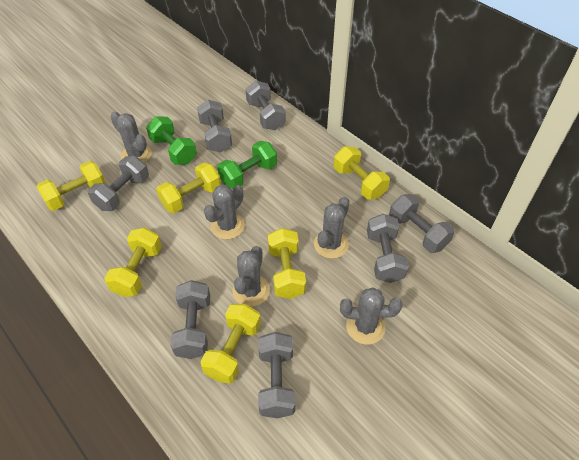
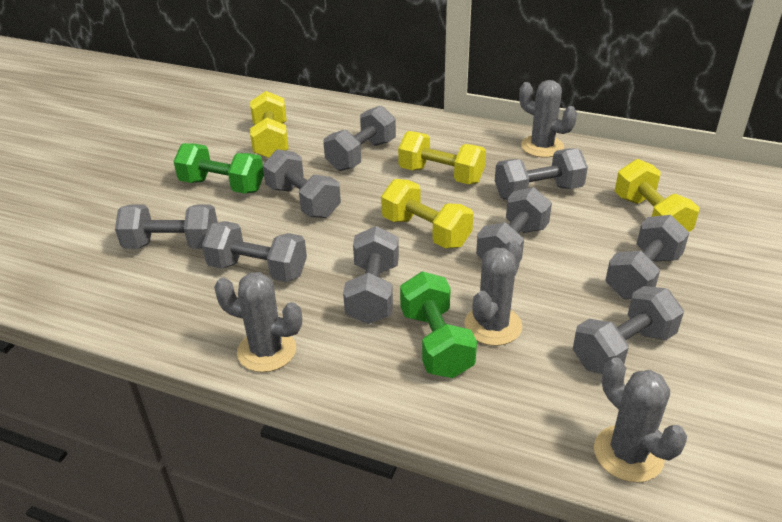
grey cactus: [111,111,151,163] [204,185,245,239] [233,246,270,307] [314,196,350,259] [340,287,403,345] = 5 -> [214,272,302,372] [464,240,522,346] [519,80,577,157] [594,358,687,482] = 4
grey dumbbell: [88,156,149,211] [170,280,210,359] [197,99,232,152] [246,81,286,130] [258,332,295,418] [367,214,409,283] [389,194,455,253] = 7 -> [115,204,217,249] [202,221,307,282] [263,149,341,218] [323,106,396,171] [343,226,399,324] [476,187,552,261] [495,148,588,200] [573,286,684,374] [605,215,689,299] = 9
yellow dumbbell: [37,161,106,211] [104,228,162,297] [156,163,221,213] [201,304,261,384] [268,228,306,299] [334,146,390,199] = 6 -> [250,91,289,158] [381,179,473,248] [398,131,486,184] [615,159,699,232] = 4

